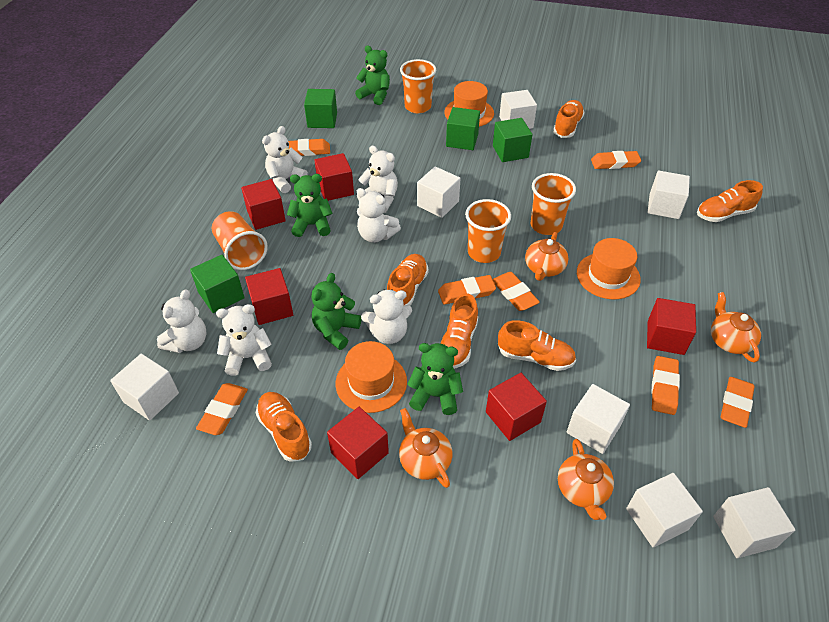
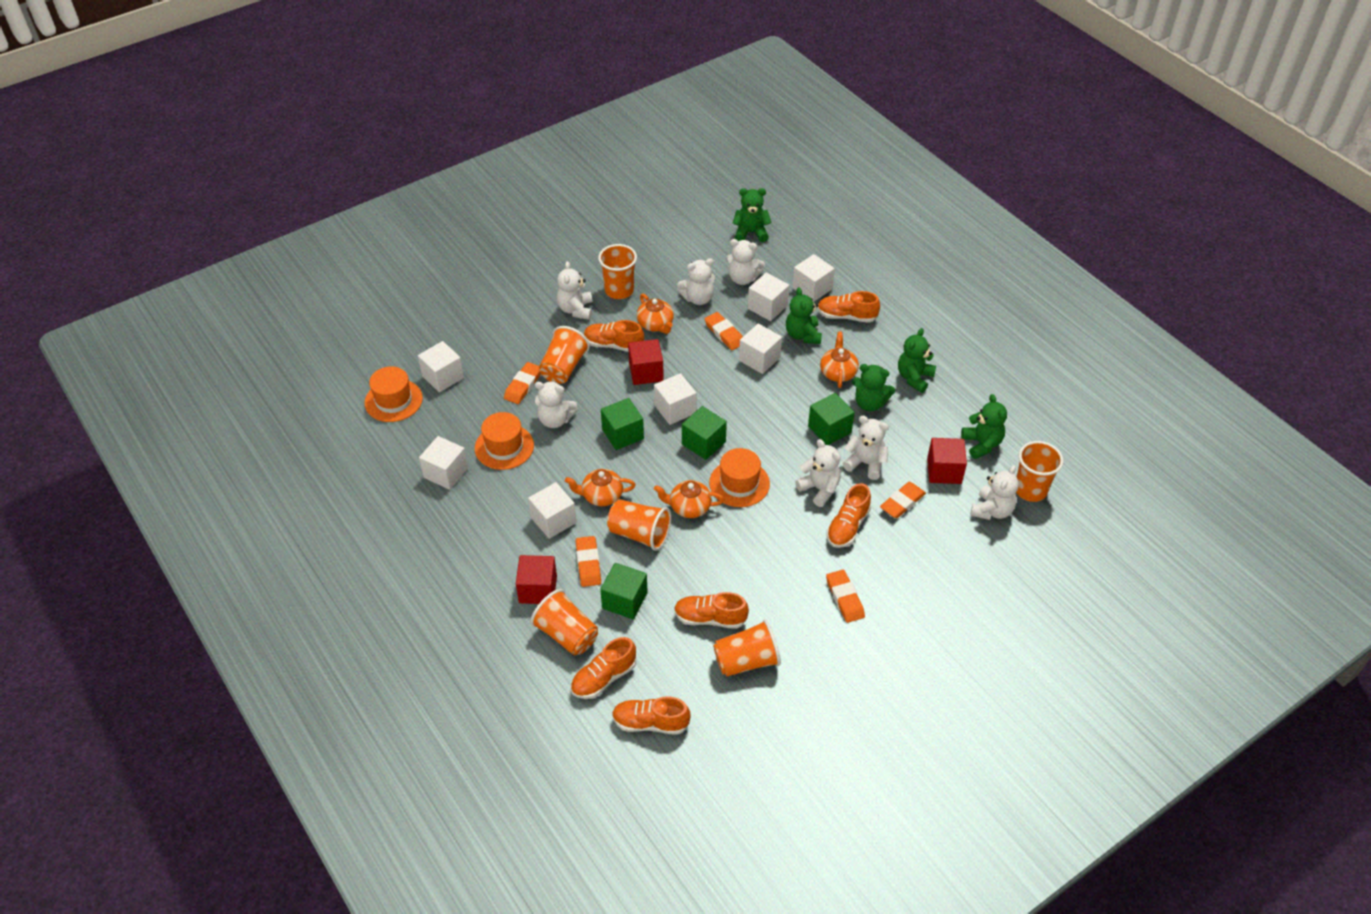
green teddy bear: [287,174,333,237] [311,273,361,350] [355,45,390,105] [407,343,463,415] = 4 -> [733,188,772,242] [786,287,822,344] [852,364,895,411] [898,328,936,393] [961,394,1007,459] = 5
orange cup: [212,211,268,270] [400,59,436,114] [465,199,511,263] [531,173,576,235] = 4 -> [530,589,598,655] [539,326,590,384] [598,244,637,299] [607,499,671,551] [713,619,781,677] [1016,441,1063,502] = 6
orange eraser: [196,383,248,435] [288,139,330,156] [438,275,496,305] [492,272,540,311] [591,151,641,169] [651,356,680,415] [721,377,755,428] = 7 -> [504,362,541,404] [576,536,601,587] [705,312,743,350] [826,570,865,623] [880,482,926,518] = 5
red cube: [241,179,286,230] [245,268,293,325] [314,153,354,201] [327,407,389,479] [486,373,547,441] [647,298,696,355] = 6 -> [516,555,557,604] [628,339,664,385] [927,438,967,484] = 3
white teddy bear: [157,289,207,353] [216,304,272,376] [262,126,308,193] [357,145,398,213] [357,188,401,243] [361,289,412,344] = 6 -> [535,381,578,428] [557,261,592,320] [677,258,716,305] [726,239,765,285] [795,439,841,507] [843,416,889,480] [970,465,1019,520] = 7

